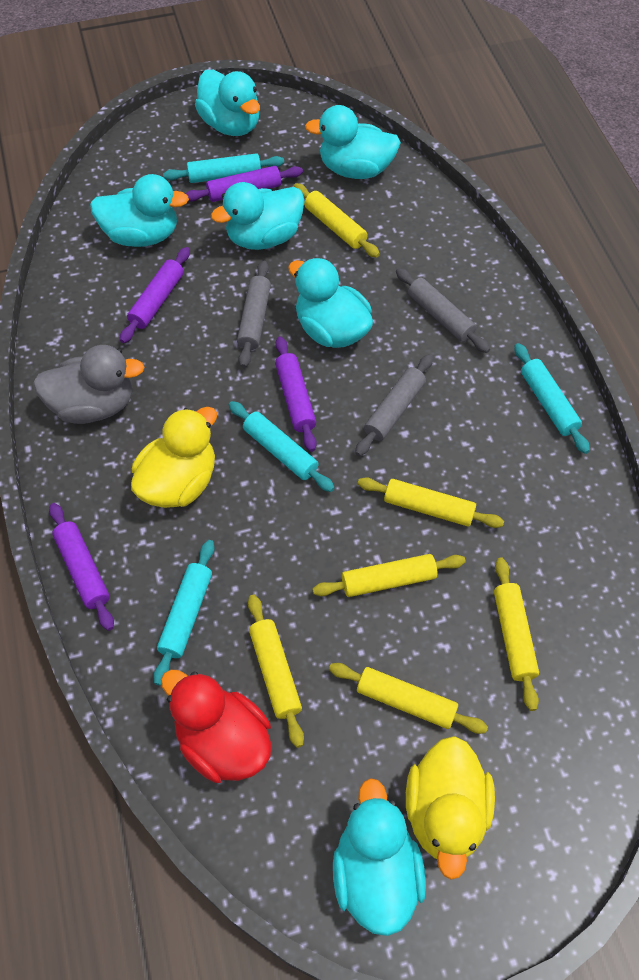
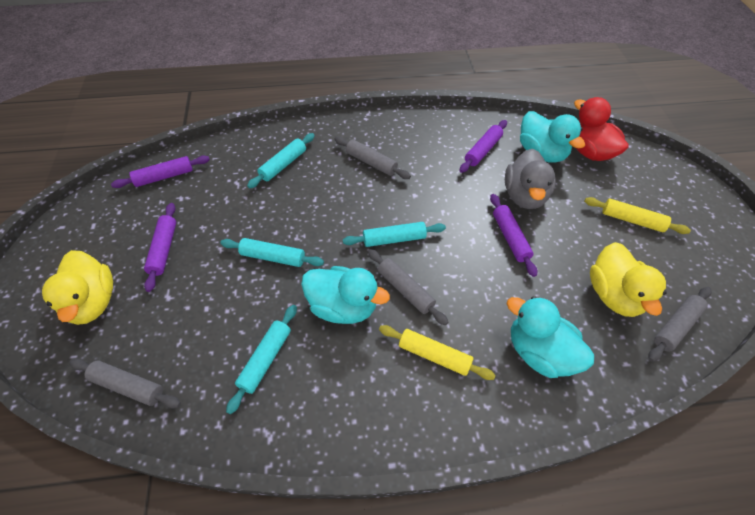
grey rolling pin: [237,261,271,368] [355,354,433,456] [396,268,490,353] = 3 -> [69,358,181,408] [334,137,411,179] [368,249,448,325] [649,287,712,362] = 4
turquoise duck: [90,174,189,247] [195,70,260,136] [211,182,305,250] [288,257,373,348] [305,105,401,179] [333,778,426,936] = 6 -> [301,266,390,324] [507,296,594,378] [520,111,585,163] = 3
yellow rolling pin: [248,595,304,748] [293,183,380,258] [312,554,466,597] [329,663,488,734] [358,477,504,528] [494,558,539,711] = 6 -> [379,325,496,380] [584,197,691,234] = 2

